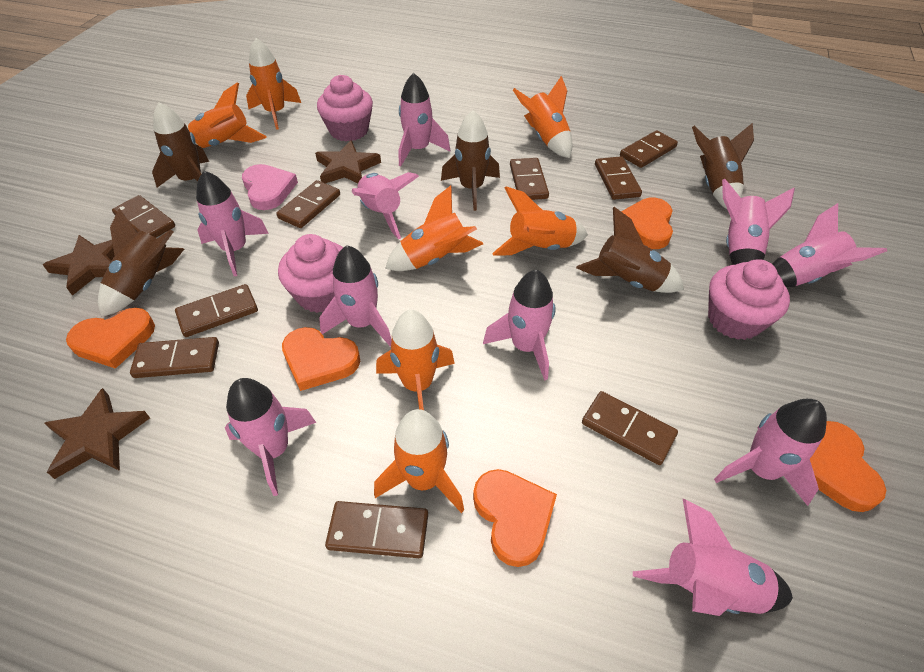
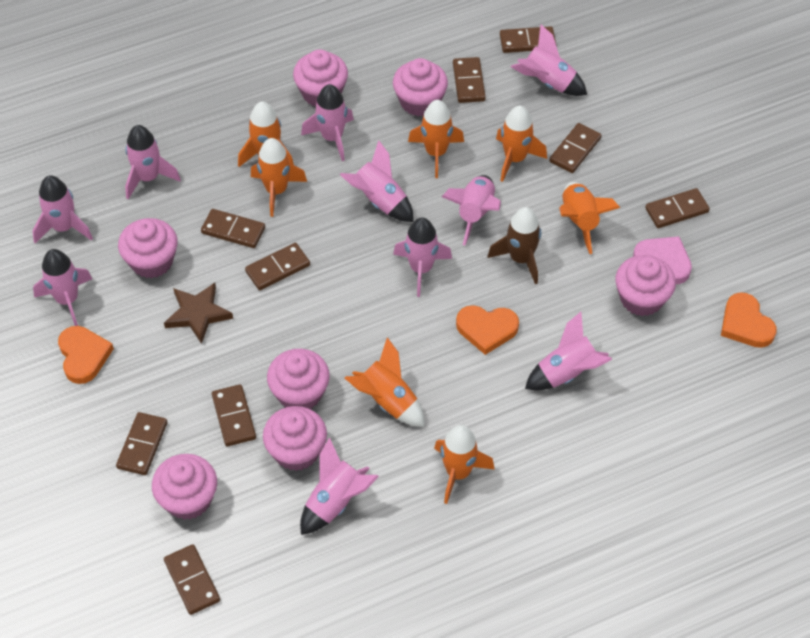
brown rocket: [98,208,184,317] [152,102,209,187] [441,110,500,211] [576,207,684,293] [692,123,754,209] = 5 -> [487,207,541,284] = 1
brown star: [43,235,115,296] [44,388,150,479] [315,140,381,183] = 3 -> [164,283,233,344] = 1
orange heart: [66,308,155,369] [282,327,360,391] [473,469,557,567] [621,198,673,249] [810,421,886,512] = 5 -> [58,326,114,384] [456,305,519,355] [721,292,777,348] = 3
pink cupcake: [278,234,343,313] [317,75,373,141] [708,259,790,340] = 3 -> [118,218,178,278] [152,454,217,520] [263,406,327,471] [267,349,330,409] [293,49,348,106] [393,58,448,116] [615,255,676,316] = 7

